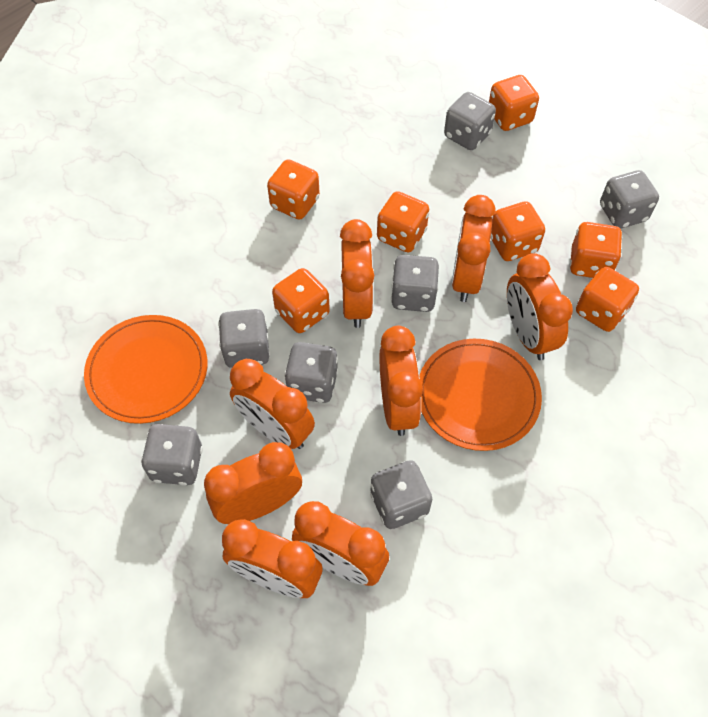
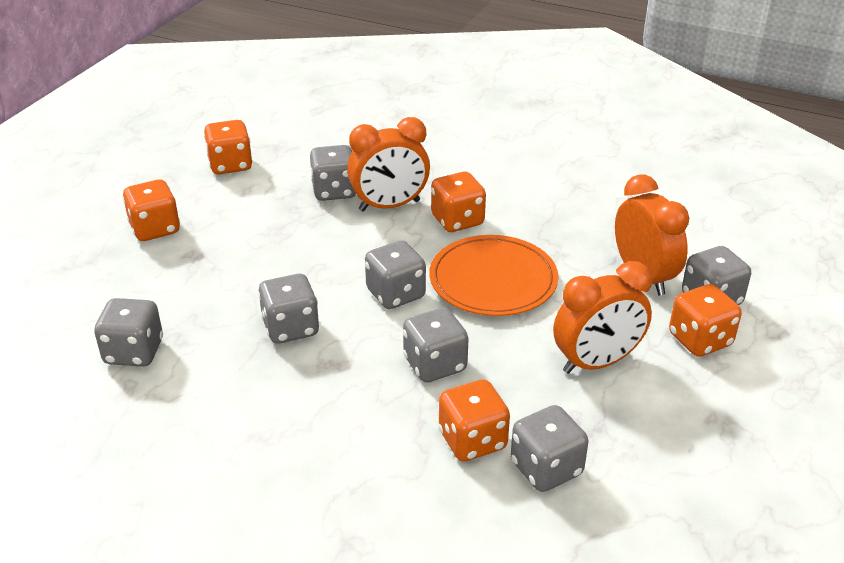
orange clock: [204,442,302,524] [222,519,322,598] [230,359,315,449] [292,501,389,586] [340,219,374,328] [379,326,423,436] [452,195,496,302] [507,253,573,360] = 8 -> [347,117,430,211] [553,261,652,374] [615,175,689,295] = 3
orange dice: [267,159,320,220] [272,268,330,333] [377,191,429,252] [489,75,539,131] [490,201,545,261] [570,222,622,278] [576,267,639,332] = 7 -> [122,179,180,241] [204,120,252,174] [431,171,486,232] [438,379,510,462] [669,284,742,357] = 5
orange plate: [84,315,208,424] [419,339,542,451] = 2 -> [429,235,558,316] = 1

